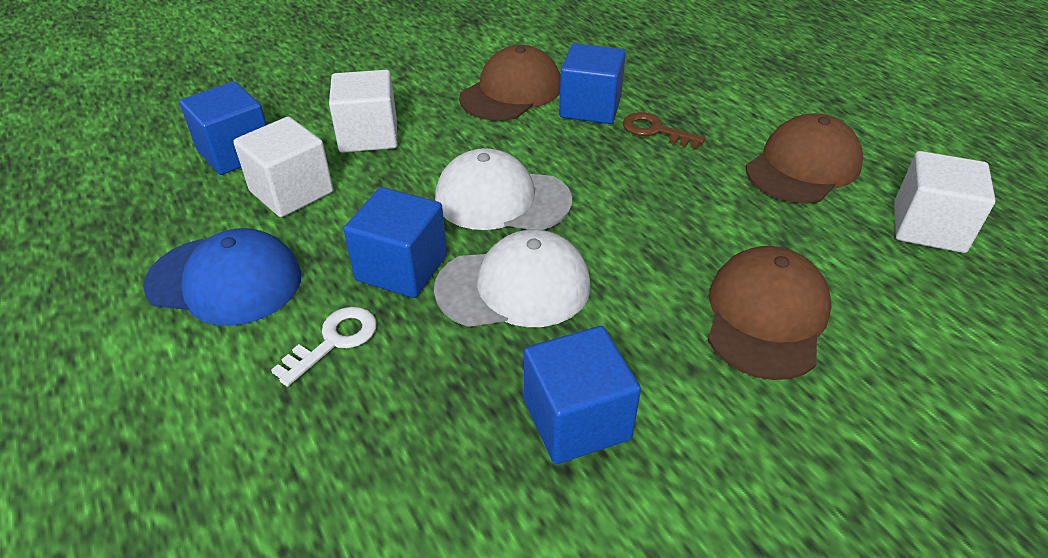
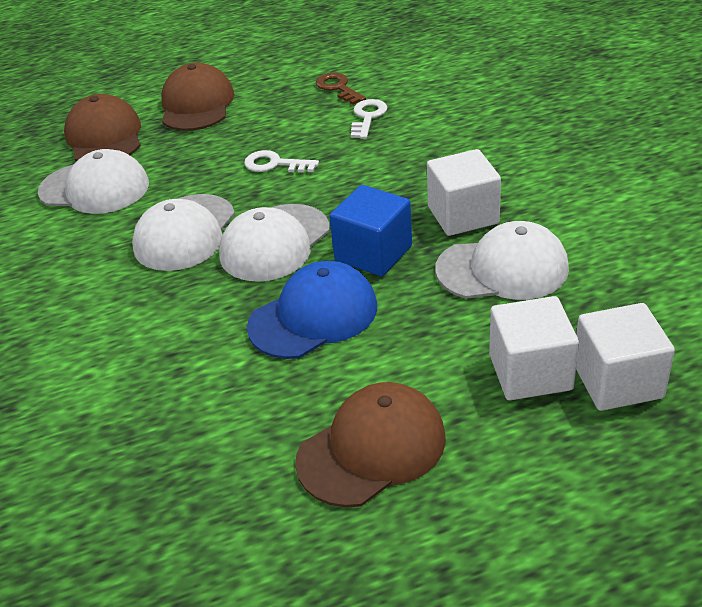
blue cube: [180,82,267,175] [344,187,447,298] [524,326,641,464] [559,43,626,124] = 4 -> [330,185,412,277] = 1
white cap: [434,230,591,327] [435,148,572,230] = 2 -> [38,149,149,214] [132,194,235,271] [219,204,329,282] [435,221,569,300] = 4
white key: [271,307,377,387] = 1 -> [244,150,319,172] [351,99,387,139] = 2

